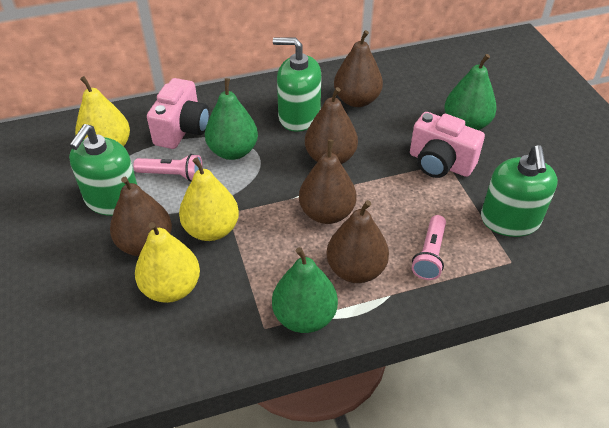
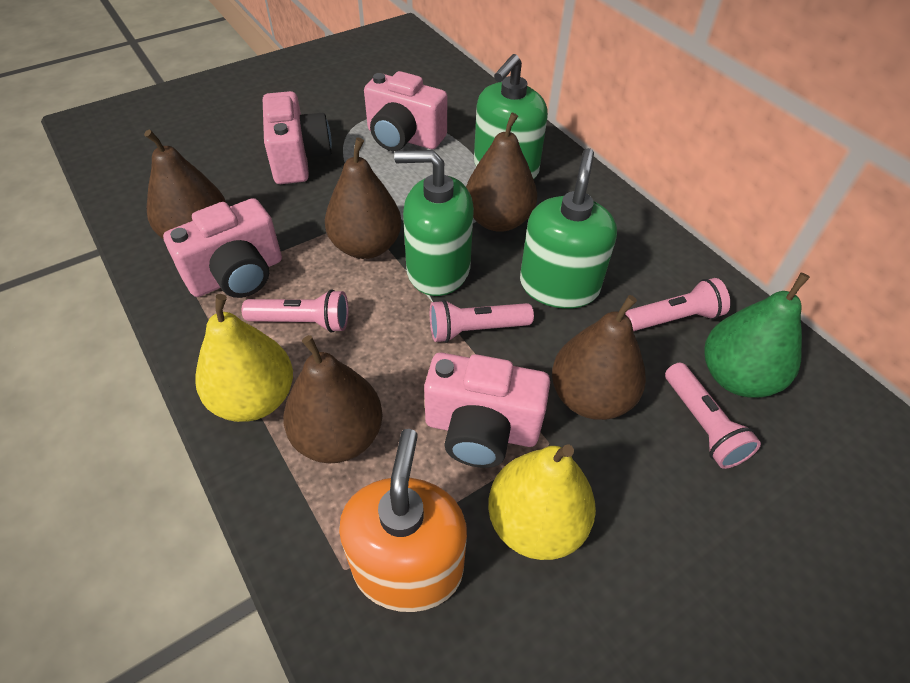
green pear: [205,78,258,160] [272,247,338,333] [444,54,497,130] = 3 -> [704,273,810,398] = 1
orange soap dispenser: none = 0 -> [339,429,467,612] = 1
pink camera: [147,78,210,149] [410,112,485,178] = 2 -> [163,198,282,298] [263,91,332,184] [364,71,448,151] [424,353,550,468] = 4
pink flashlight: [133,154,203,182] [412,215,446,280] = 2 -> [242,290,349,333] [430,300,534,343] [625,278,730,331] [665,363,761,469] = 4
yellow pear: [75,76,130,146] [135,222,200,303] [179,158,239,241] = 3 -> [195,294,293,422] [488,444,596,560] = 2

